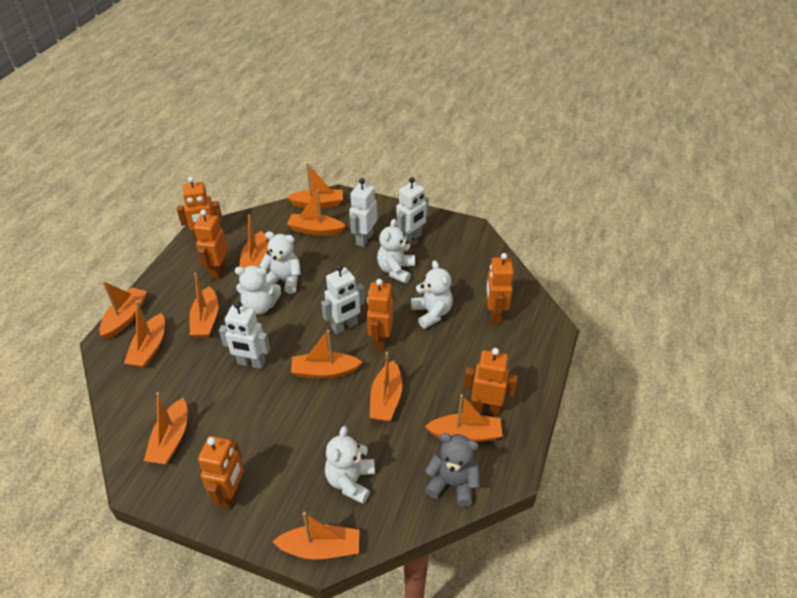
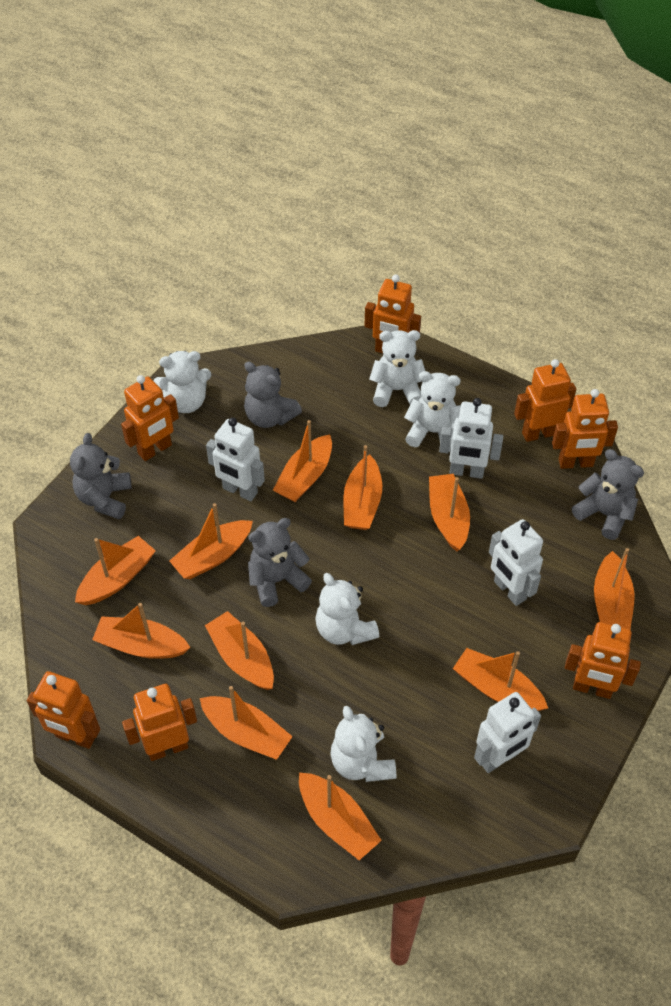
grey teddy bear: [425,433,480,507] = 1 -> [70,433,132,519] [244,361,302,428] [248,518,312,607] [572,449,644,540] = 4
orange robot: [177,176,222,242] [194,209,228,279] [198,436,244,509] [367,279,393,350] [464,348,518,415] [486,253,514,324] = 6 -> [27,671,100,749] [121,375,179,461] [122,684,197,761] [365,274,421,353] [514,359,576,442] [552,389,618,469] [565,622,641,699] = 7

